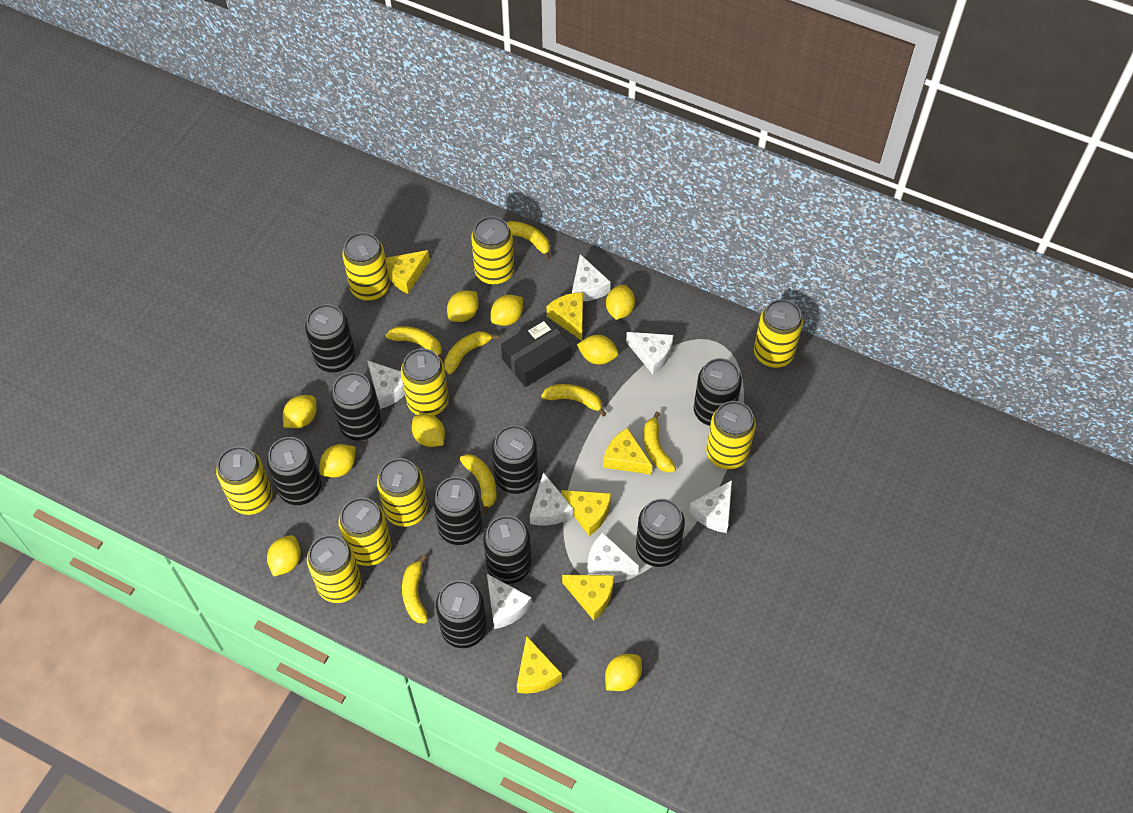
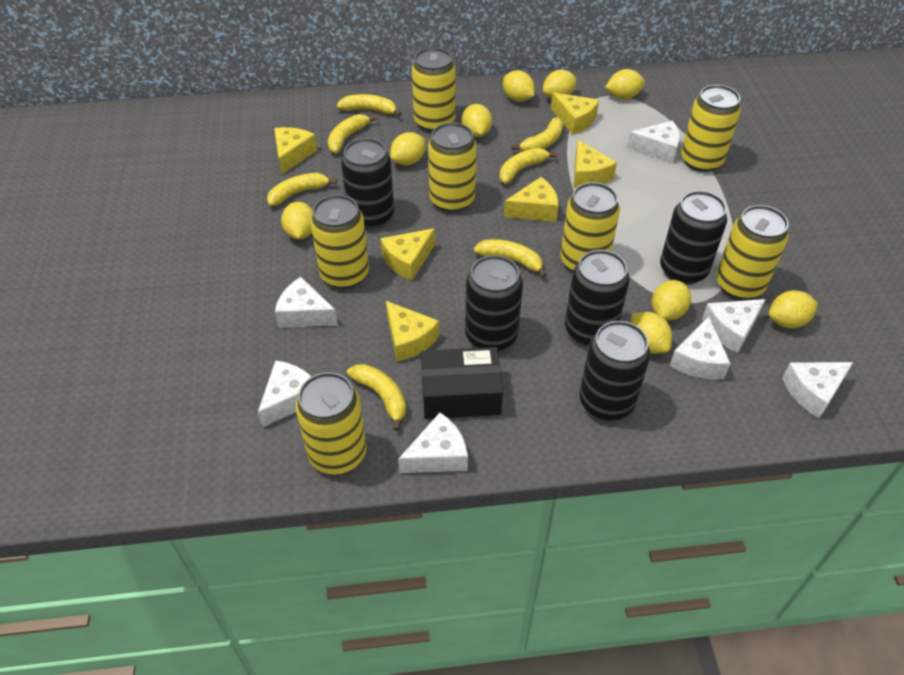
black can: [267,437,321,505] [305,304,355,372] [331,372,382,440] [433,477,482,545] [436,580,487,648] [483,516,531,584] [492,425,538,494] [636,499,685,567] [694,358,742,426] = 9 -> [341,138,394,229] [465,255,523,352] [565,250,630,347] [579,321,650,421] [660,191,727,285] = 5
yellow can: [216,446,273,515] [307,535,362,603] [338,498,391,566] [342,232,390,301] [377,458,428,527] [401,349,449,416] [471,216,514,285] [706,401,756,469] [754,299,803,368] = 9 -> [296,372,367,474] [310,195,369,289] [412,47,456,132] [428,122,477,212] [560,182,620,272] [681,85,741,172] [716,205,789,300] = 7

